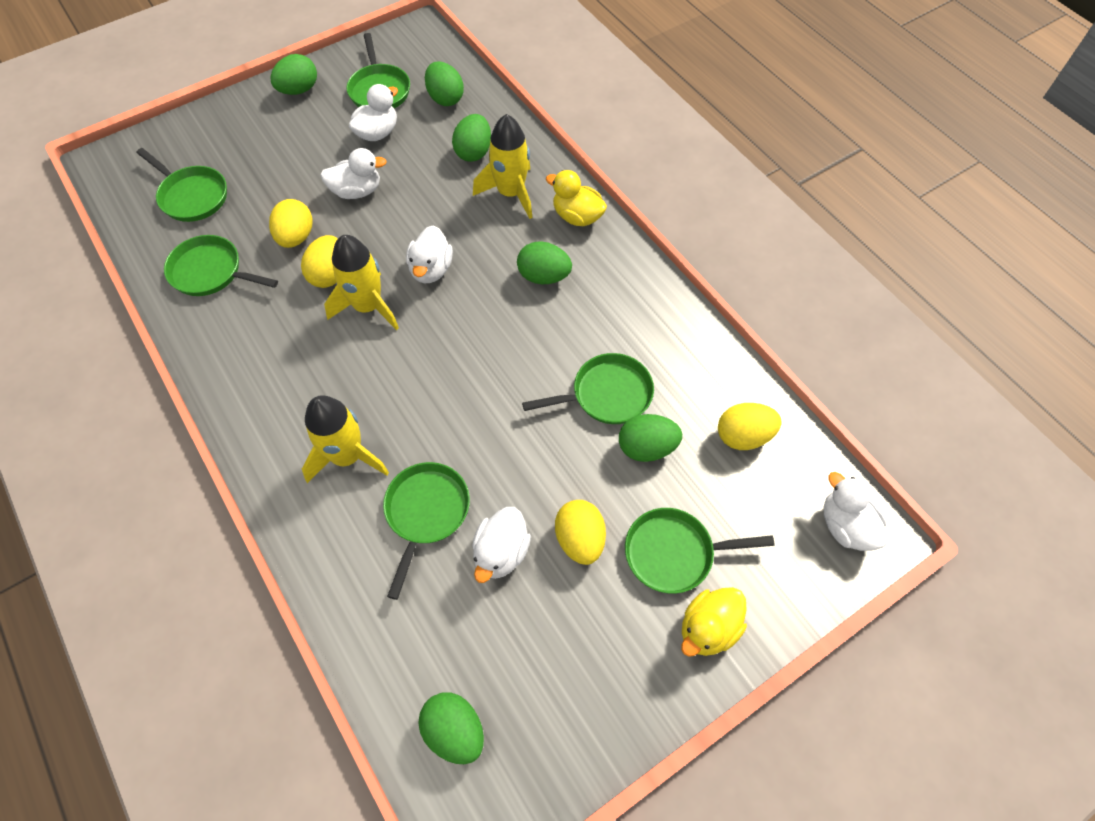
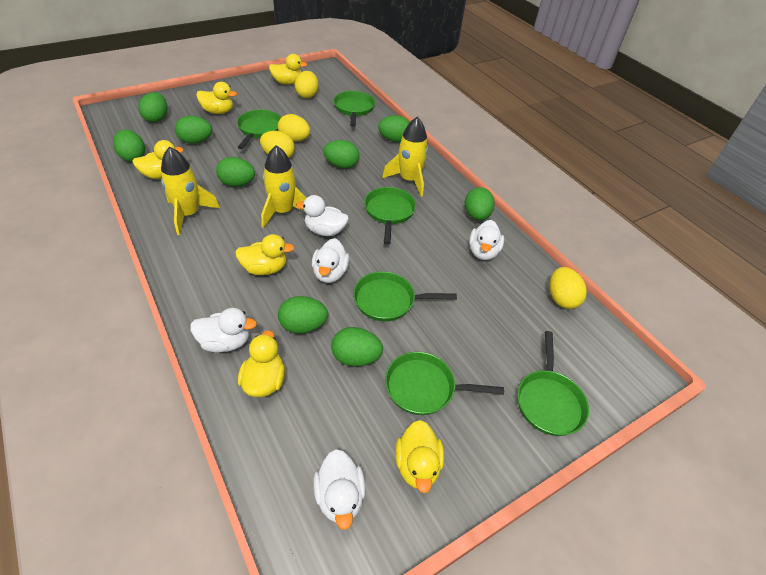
green egg: [270,54,317,95] [419,693,484,764] [425,61,464,106] [452,114,491,162] [517,241,572,284] [619,414,682,462] = 6 -> [113,129,145,162] [138,92,167,122] [175,116,212,144] [216,157,255,187] [278,296,328,334] [323,140,359,169] [331,327,383,366] [378,115,410,142] [465,187,495,220] = 9
yellow duck: [546,170,607,226] [681,587,747,657] = 2 -> [132,140,184,179] [196,82,237,114] [235,234,294,275] [238,330,285,397] [269,54,308,85] [395,420,444,493] = 6

